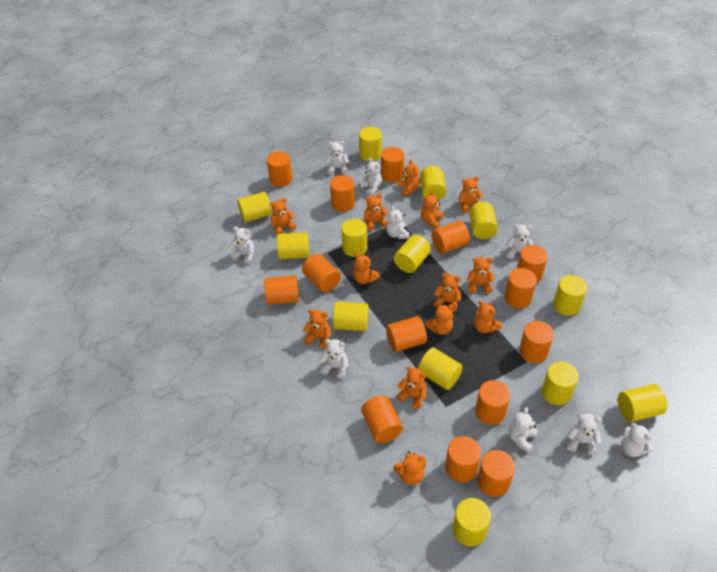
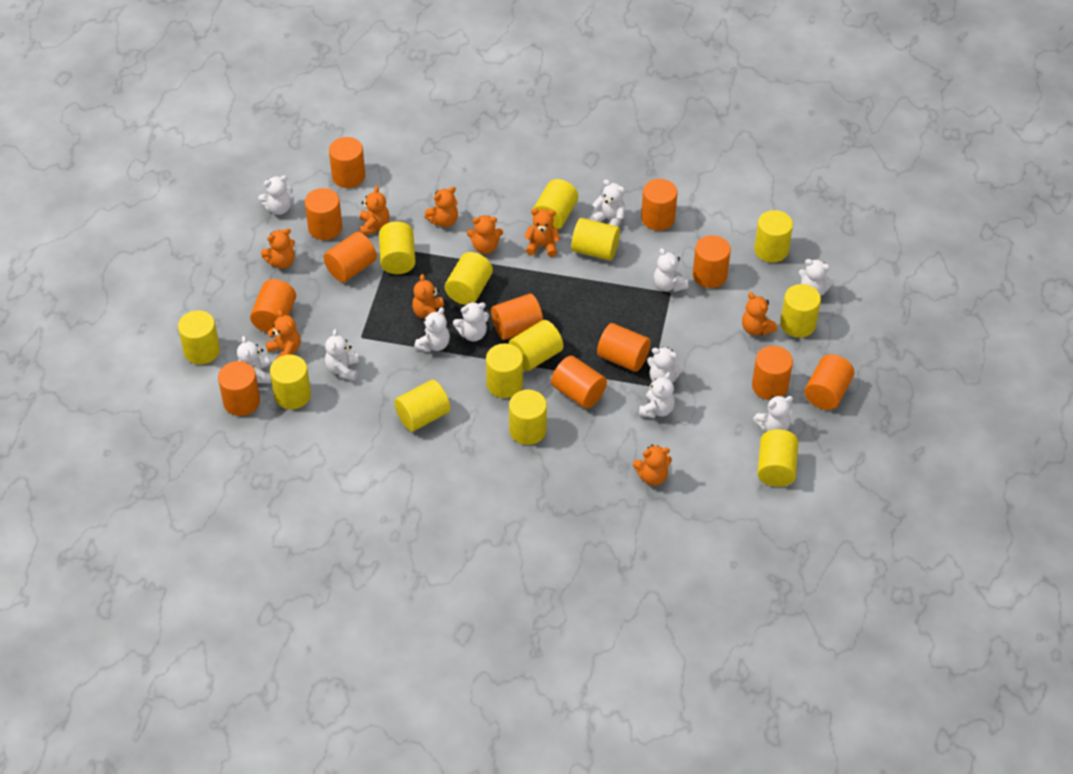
orange cylinder: [264,275,299,305] [267,151,292,187] [302,254,341,292] [330,175,355,212] [361,395,403,443] [381,147,405,183] [386,316,427,352] [432,221,470,254] [445,436,481,483] [475,380,510,425] [477,450,515,497] [505,268,537,308] [517,245,548,283] [519,321,554,363] = 14 -> [218,361,260,416] [250,279,296,333] [305,188,342,240] [323,232,377,282] [329,137,365,188] [491,293,543,340] [551,356,607,409] [597,323,651,372] [641,179,677,231] [693,235,731,288] [752,346,793,400] [804,354,854,410] = 12
orange teddy bear: [270,198,296,235] [303,309,331,348] [353,253,380,284] [364,194,388,231] [394,452,426,485] [396,366,427,409] [398,159,420,197] [421,190,443,229] [425,304,454,335] [433,273,461,312] [459,176,483,213] [467,257,495,293] [474,301,502,333] = 13 -> [261,228,295,269] [265,310,301,359] [359,186,390,235] [412,274,445,319] [424,187,458,227] [467,215,503,254] [524,209,560,257] [633,445,672,486] [742,292,777,336] = 9
white teddy bear: [229,226,254,264] [319,339,349,379] [325,141,349,175] [359,158,382,196] [386,206,410,239] [506,224,533,259] [508,407,537,453] [567,414,602,455] [621,423,654,457] = 9 -> [237,336,272,383] [258,175,293,215] [325,329,359,381] [414,307,450,352] [453,302,489,341] [591,180,625,227] [639,372,675,418] [647,347,684,383] [654,248,688,292] [753,395,793,431] [799,259,835,296] = 11

